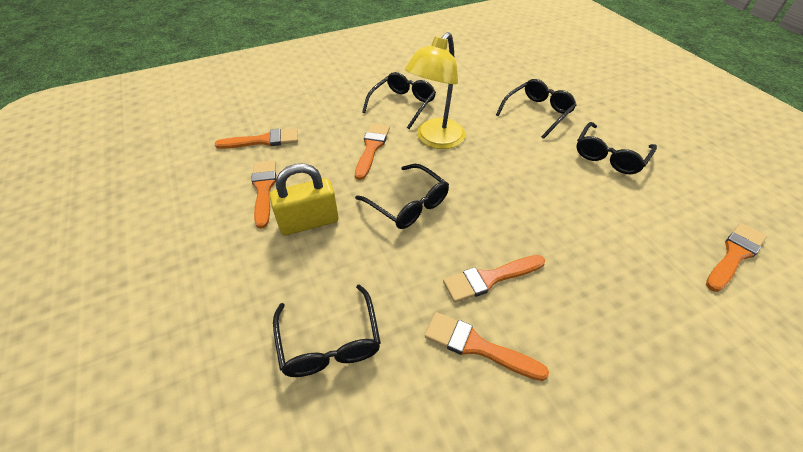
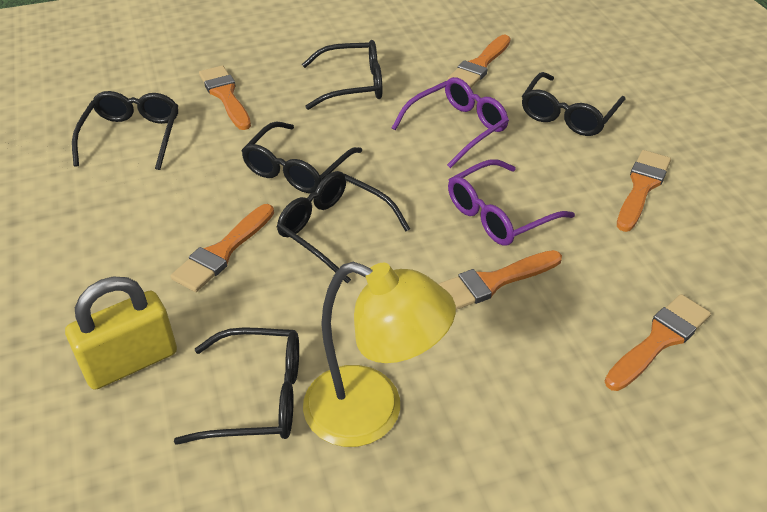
black glasses: [273,284,381,377] [355,164,449,229] [362,72,436,129] [496,79,577,139] [576,122,657,174] = 5 -> [72,91,178,170] [174,327,299,445] [241,121,362,193] [277,171,410,283] [302,40,382,110] [522,72,625,136] = 6
purple glasses: none = 0 -> [392,77,509,168] [448,159,575,246] = 2

